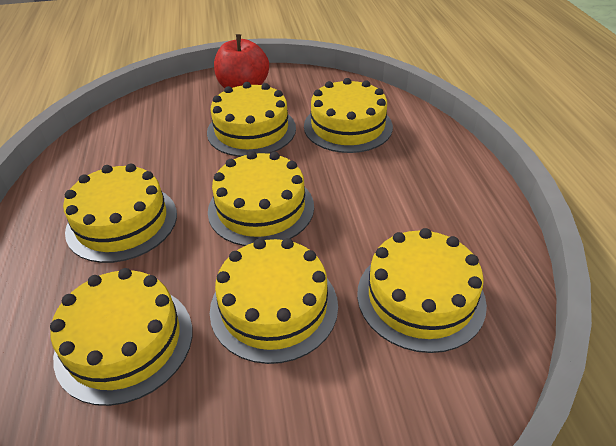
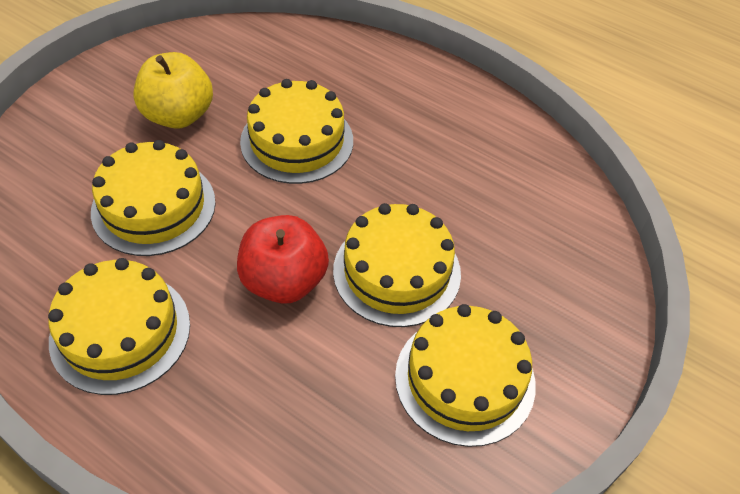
yellow apple: none = 0 -> [133,52,213,129] = 1
yellow cake: [50,268,192,406] [63,163,177,263] [207,82,296,157] [208,151,314,246] [210,238,338,364] [304,78,393,153] [357,228,487,353] = 7 -> [48,258,190,395] [91,140,216,256] [240,79,353,184] [333,203,461,327] [395,304,536,447] = 5

